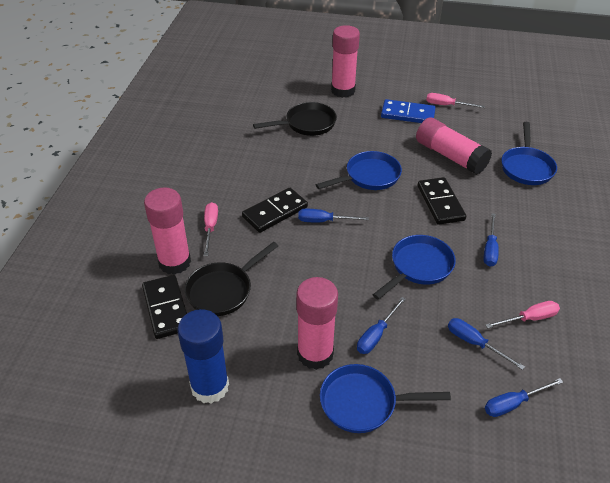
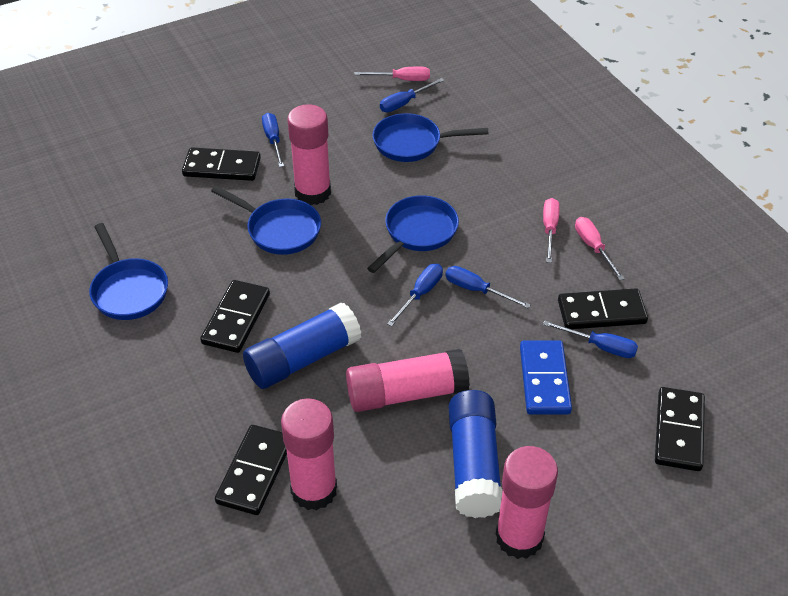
black domino: [142,275,187,339] [242,188,308,233] [418,177,466,225] = 3 -> [182,147,261,181] [200,280,270,353] [215,425,287,515] [558,288,648,329] [655,387,705,471] = 5
black pan: [184,242,278,316] [253,102,337,136] = 2 -> none = 0
blue glue stick: [178,309,229,404] = 1 -> [243,303,362,389] [449,390,502,518] = 2

